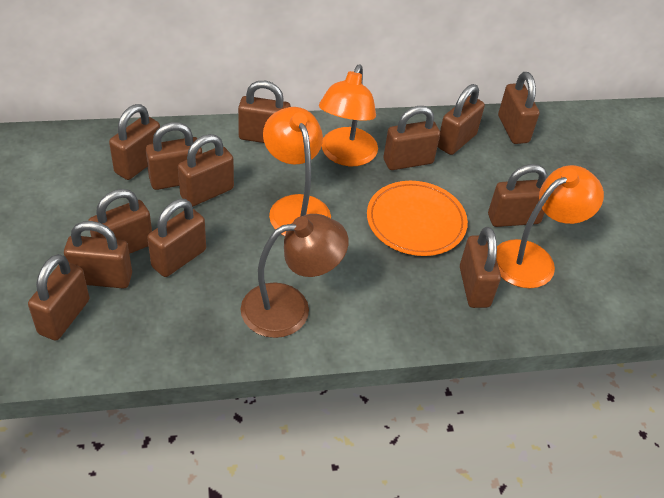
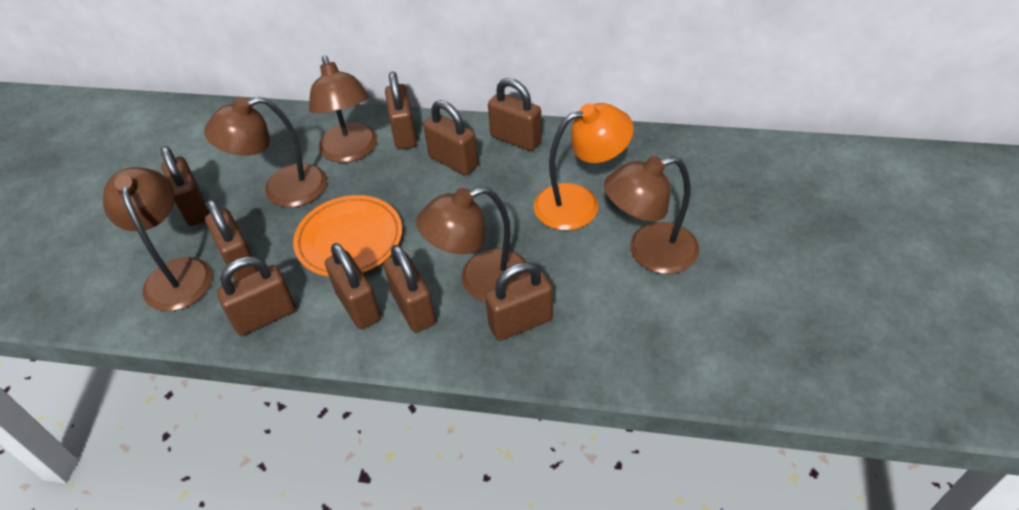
brown lamp: [241,214,349,338] = 1 -> [103,167,212,311] [204,97,327,207] [309,55,377,163] [416,187,530,302] [604,156,699,274] = 5
brown padlock: [28,254,89,340] [64,221,132,289] [88,189,152,254] [109,104,162,180] [146,122,202,190] [147,199,206,277] [178,134,234,207] [238,81,291,143] [383,106,440,170] [438,84,485,155] [460,227,501,308] [488,164,547,227] [498,72,540,144] = 13 -> [161,146,209,226] [205,199,258,281] [217,257,296,336] [325,243,381,329] [384,245,436,332] [385,72,417,150] [423,100,478,175] [485,262,553,341] [488,78,542,151] = 9
orange lamp: [263,107,331,236] [319,65,378,166] [496,165,604,288] = 3 -> [534,103,634,230] = 1

